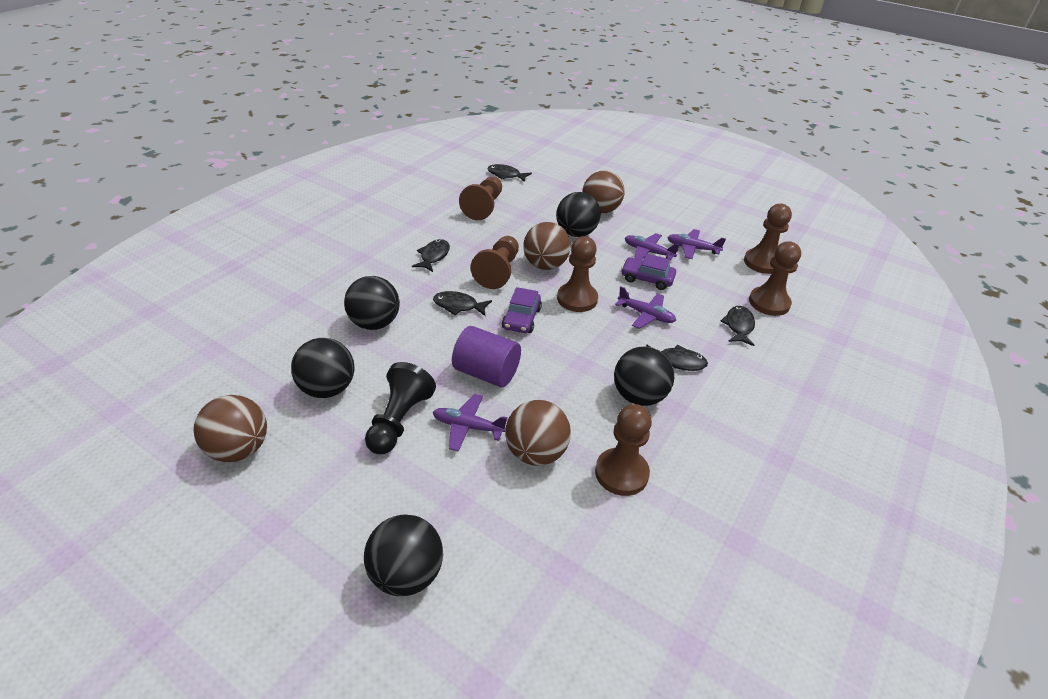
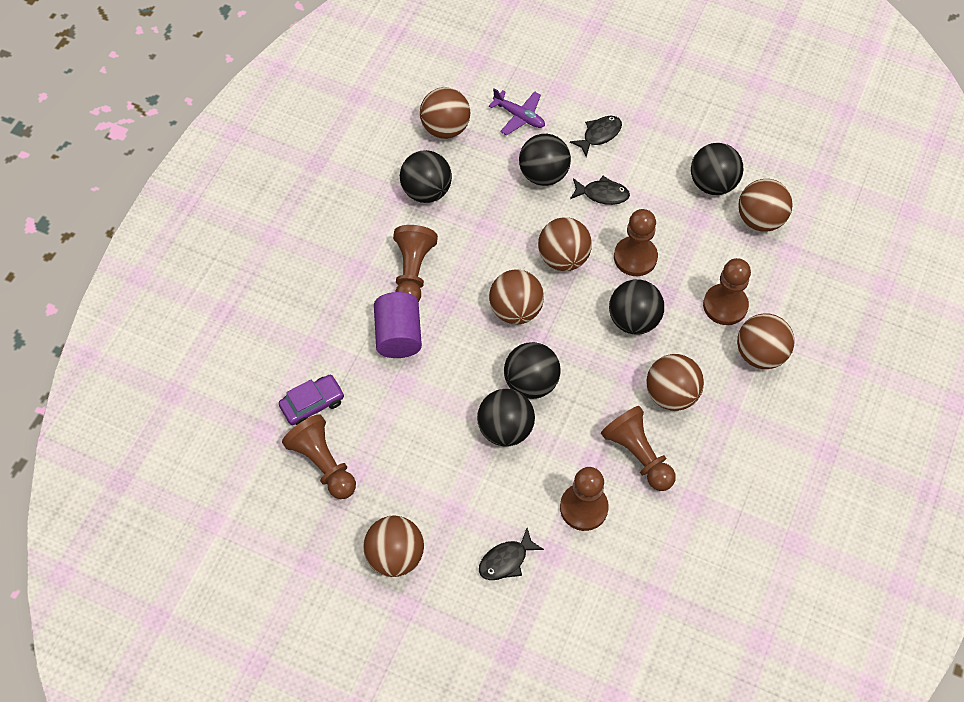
black ball: [291,338,355,398] [344,276,400,330] [364,514,443,596] [556,192,601,237] [614,346,674,406] = 5 -> [400,150,452,203] [477,389,535,447] [504,342,561,399] [519,134,571,186] [609,279,664,335] [691,143,744,195] = 6
black fish: [412,239,450,272] [433,291,492,316] [488,164,532,182] [646,345,708,371] [720,306,755,346] = 5 -> [479,528,544,580] [570,116,622,157] [570,176,630,205] = 3
black pawn: [365,362,436,454] = 1 -> none = 0
brown ball: [194,395,267,462] [505,400,571,466] [523,222,571,270] [582,170,625,214] = 4 -> [363,516,424,577] [420,87,470,139] [489,269,544,324] [538,217,592,271] [646,354,704,411] [737,313,795,369] [738,179,793,232] = 7
purple car: [502,287,542,333] [621,254,676,290] = 2 -> [279,375,344,425] = 1
purple plane: [433,394,508,452] [615,286,676,329] [625,233,679,260] [667,229,726,259] = 4 -> [489,88,545,135] = 1

